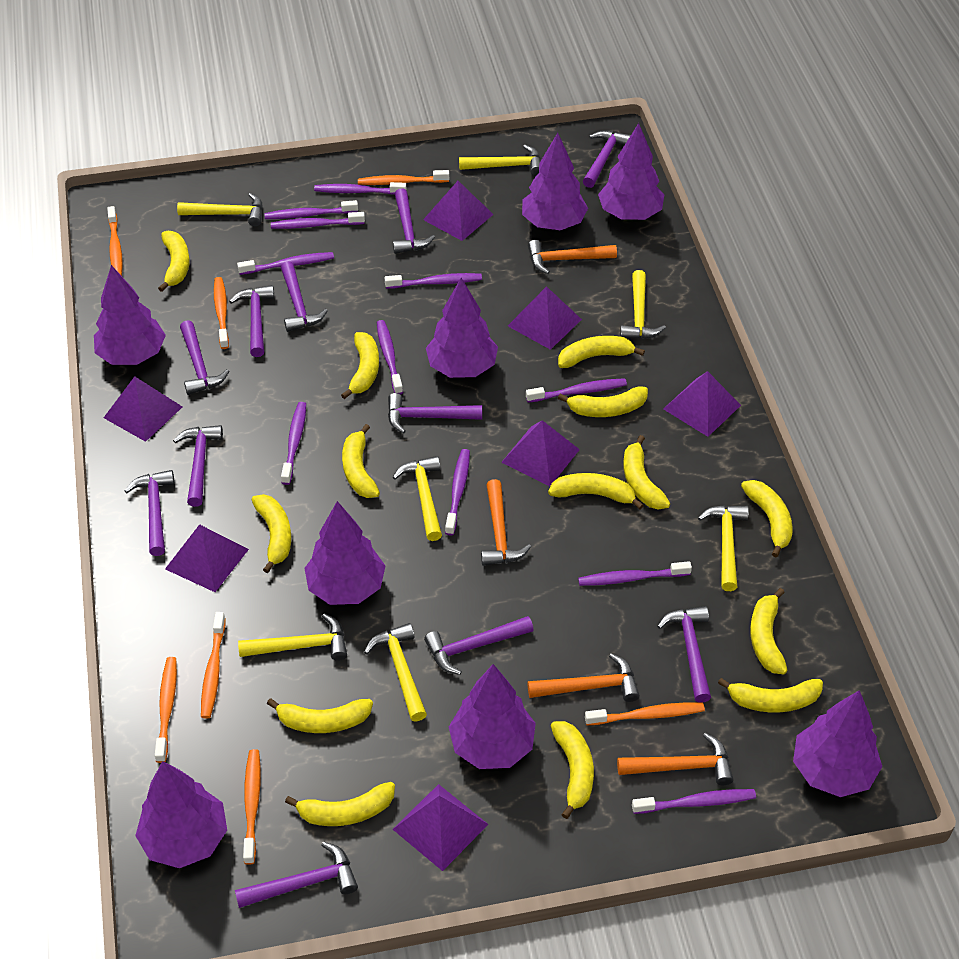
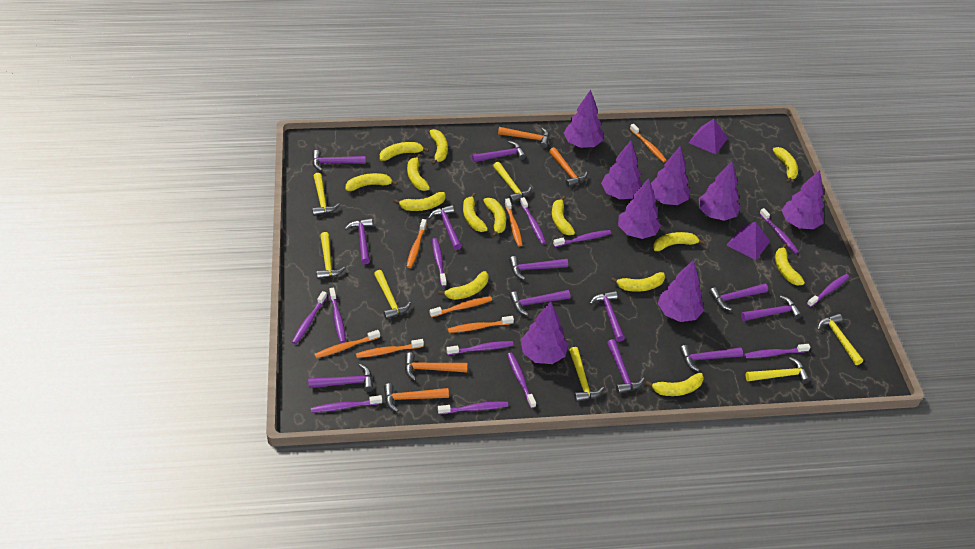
purple hammer: [125,470,175,556] [173,425,223,507] [180,320,229,395] [229,285,274,357] [235,842,358,908] [281,261,328,332] [388,393,482,434] [393,188,435,254] [424,616,533,675] [583,130,631,188] [657,606,711,703] = 11 -> [308,364,374,392] [312,150,366,171] [345,218,373,264] [428,205,462,250] [472,141,526,162] [509,256,568,280] [509,290,570,316] [590,291,625,342] [607,339,645,394] [679,345,743,371] [709,284,768,311] [741,296,802,321] = 12
purple pyramid: [104,376,182,442] [165,524,249,592] [393,784,489,871] [423,181,494,241] [501,420,580,486] [508,286,582,350] [663,371,741,437] = 7 -> [688,119,728,154] [727,222,770,260] = 2
purple toothbrush: [237,252,334,275] [264,200,358,219] [271,212,365,229] [281,402,306,485] [314,182,406,195] [377,320,403,395] [385,273,482,289] [445,449,470,536] [526,378,627,403] [578,561,692,586] [632,789,756,814] = 11 -> [292,291,327,344] [311,395,382,413] [329,287,346,343] [432,238,447,287] [438,401,508,414] [446,341,514,355] [507,353,536,408] [520,197,546,244] [553,230,611,247] [744,344,810,358] [759,208,799,254] [807,274,849,307] = 12

